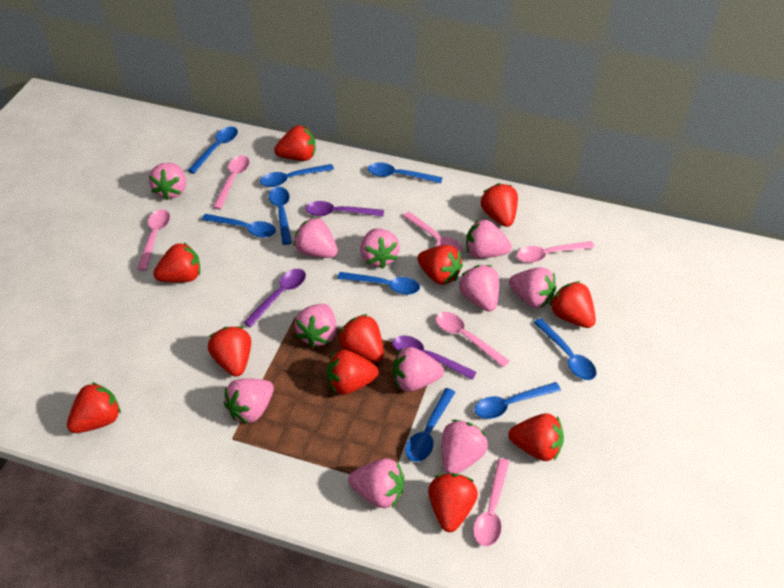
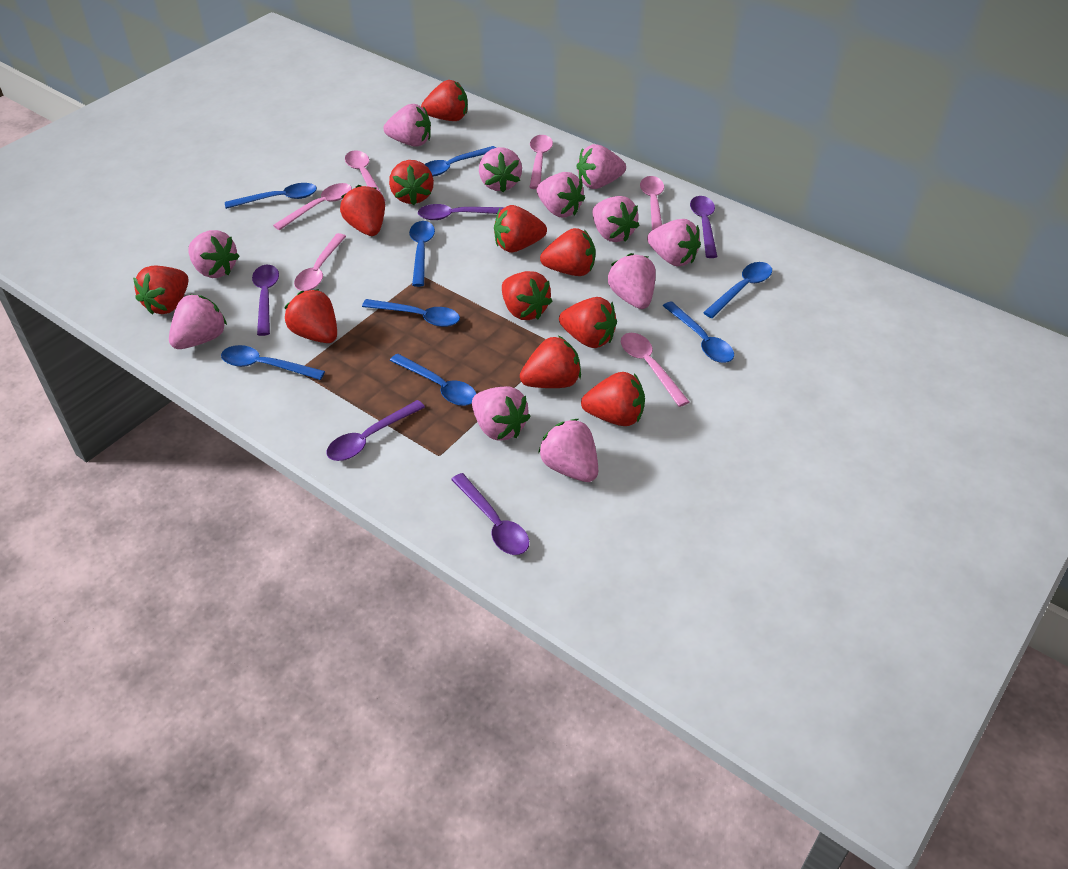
blue spoon: [188,126,238,174] [202,214,276,238] [260,164,334,187] [269,187,292,245] [337,272,420,295] [368,162,443,183] [406,388,455,462] [474,382,561,419] [533,318,596,380] = 9 -> [221,345,325,380] [225,183,317,209] [362,299,460,327] [390,354,476,406] [409,221,435,287] [424,146,496,177] [663,301,734,363] [703,262,772,318] = 8
purple spoon: [243,269,306,327] [306,201,384,217] [393,335,477,380] = 3 -> [252,265,279,336] [327,400,425,461] [418,204,505,220] [451,473,529,555] [690,196,717,258] = 5

